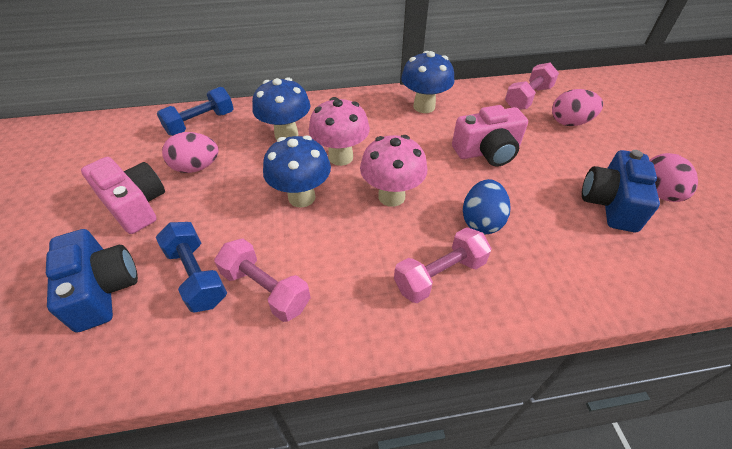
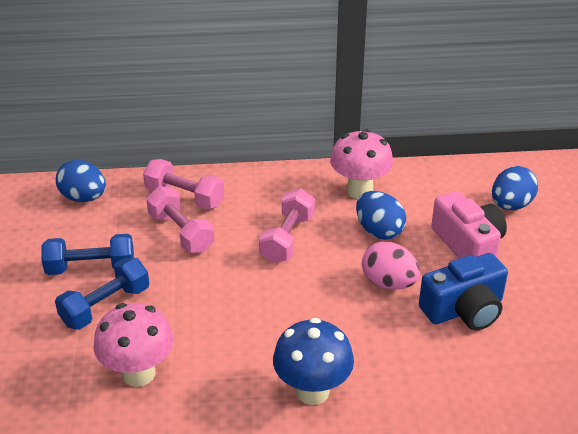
blue camera: [46,229,138,333] [582,150,660,232] = 2 -> [419,253,508,330] = 1
blue egg: [463,179,511,234] = 1 -> [56,160,106,202] [356,191,406,240] [492,166,538,210] = 3
blue mushroom: [252,78,311,140] [263,135,331,208] [401,51,454,113] = 3 -> [273,318,354,405] = 1
pink camera: [81,157,165,234] [452,105,528,167] = 2 -> [431,191,507,258] = 1
pink egg: [162,132,219,173] [552,89,603,126] [649,153,698,202] = 3 -> [362,241,420,290] = 1

